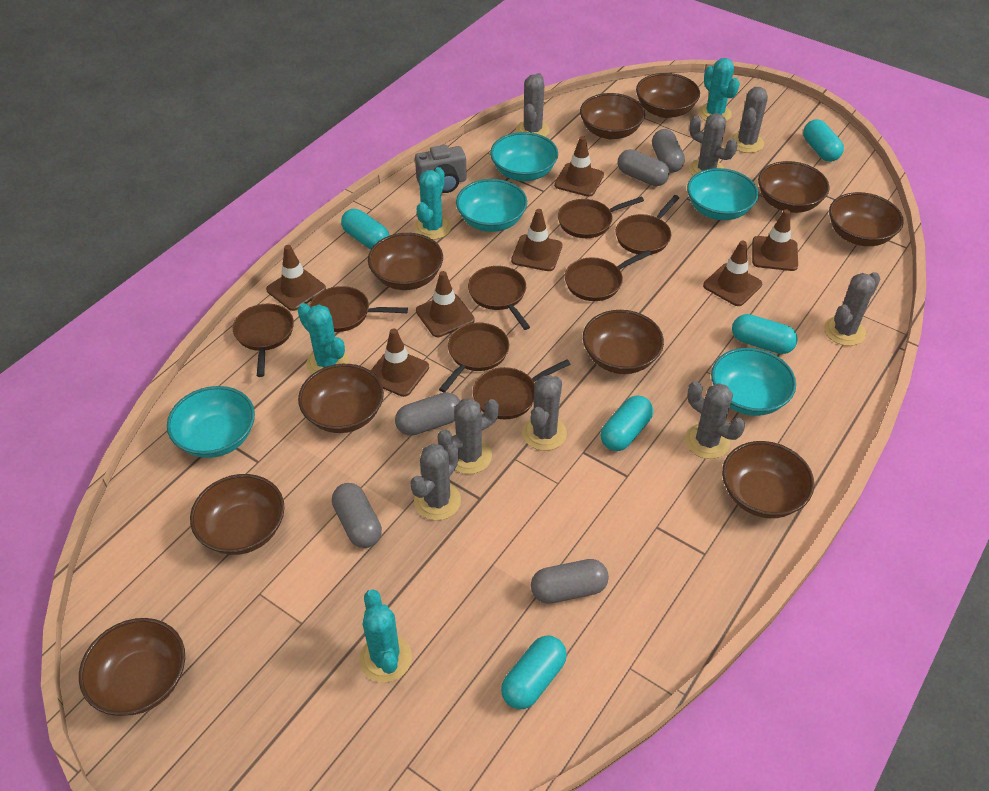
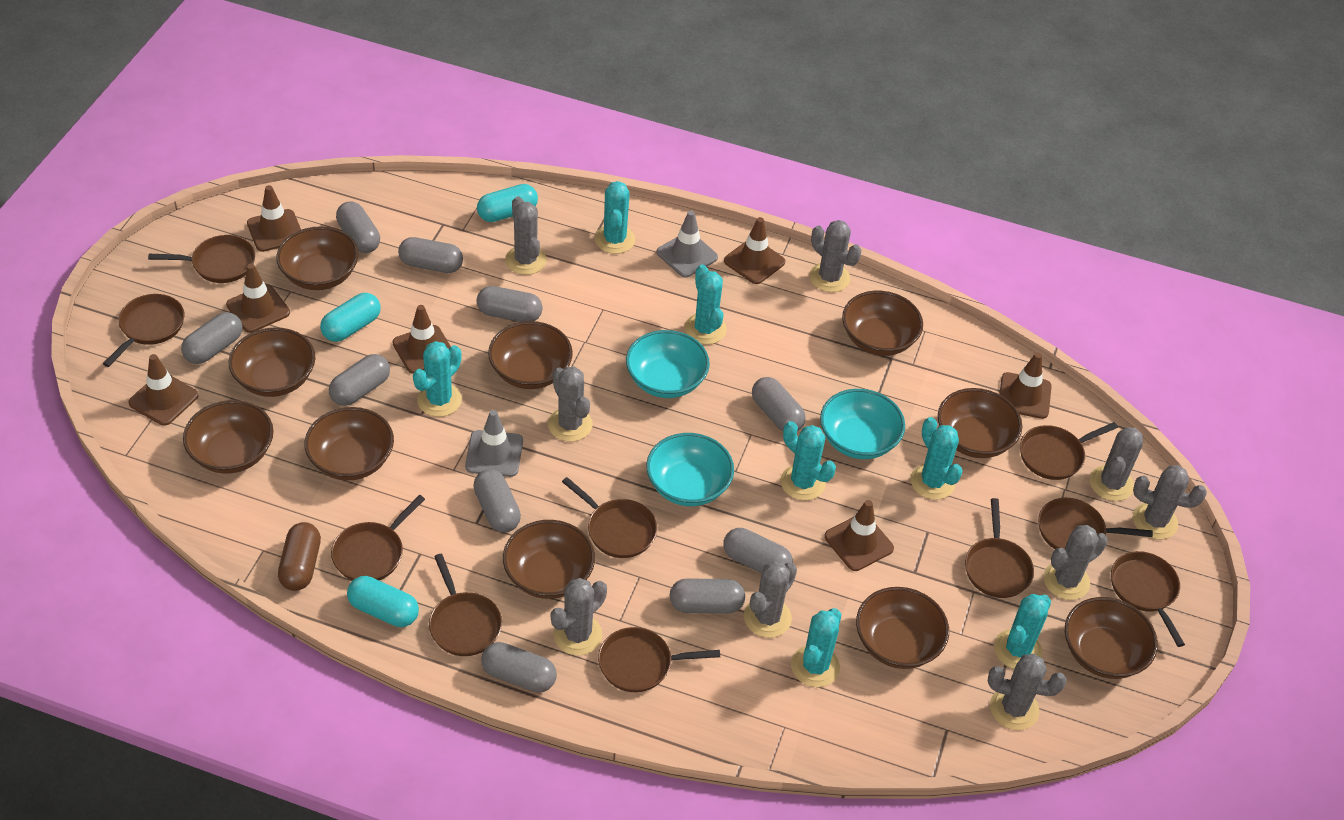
brown capsule: none = 0 -> [278,522,321,591] = 1
brown pan: [233,304,294,377] [310,286,408,332] [439,322,509,393] [468,266,530,330] [473,359,571,419] [558,196,644,238] [565,250,651,301] [616,195,679,254] = 8 -> [103,294,185,367] [148,235,255,283] [331,495,425,581] [429,554,502,656] [562,477,657,558] [598,627,720,692] [965,498,1034,598] [1020,422,1118,480] [1038,498,1153,549] [1111,551,1185,647] = 10
grey cactus: [410,444,461,520] [438,398,499,474] [516,73,550,137] [522,376,567,451] [685,381,745,459] [689,113,738,176] [730,87,768,153] [824,272,880,346] = 8 -> [505,196,547,275] [548,367,593,442] [551,578,607,656] [744,561,797,638] [809,220,862,292] [988,654,1066,730] [1044,525,1108,600] [1090,427,1143,501] [1133,465,1207,539] = 9
grey camera: [415,145,467,193] = 1 -> none = 0
grey capsule: [332,483,382,548] [395,392,460,436] [531,559,609,604] [617,149,669,186] [652,129,685,173] = 5 -> [181,312,242,364] [329,354,390,406] [336,201,380,253] [398,237,463,273] [473,469,521,533] [477,286,543,322] [481,642,557,693] [670,578,745,614] [723,528,793,573] [752,377,806,431] = 10
grey traffic cone: none = 0 -> [465,410,523,477] [656,210,718,277] = 2
turquoise bowl: [167,386,255,458] [456,179,527,232] [490,132,558,181] [687,168,759,220] [711,348,796,416] = 5 -> [626,330,710,398] [646,433,734,506] [820,389,905,459] = 3
turquoise cactus: [298,303,348,374] [359,589,412,683] [414,167,451,240] [698,58,740,121] = 4 -> [413,341,462,417] [595,181,635,254] [684,264,727,345] [780,421,836,500] [791,608,841,687] [910,417,963,500] [994,594,1051,669] = 7
turquoise capsule: [341,209,389,249] [501,636,567,709] [601,395,653,451] [732,314,798,354] [803,119,844,162] = 5 -> [320,293,381,342] [347,576,419,627] [477,184,538,222] = 3

